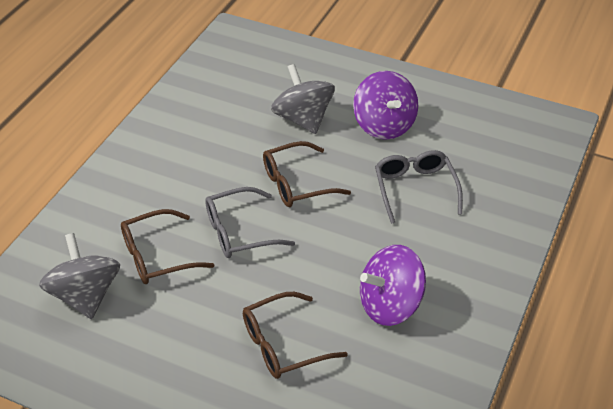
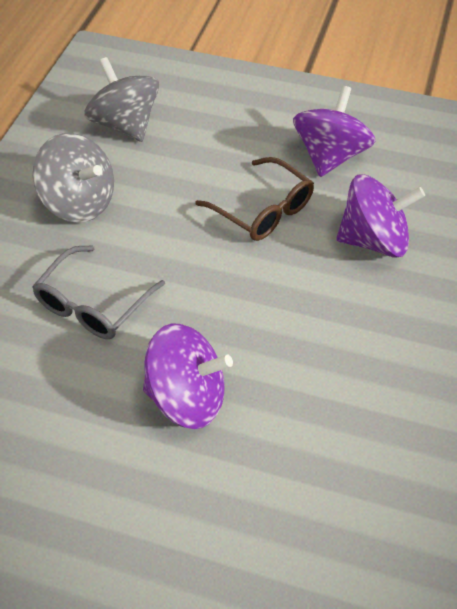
brown glasses: [121,209,214,284] [243,292,348,379] [263,141,351,207] = 3 -> [195,157,314,241] = 1
grey glasses: [205,187,295,258] [375,150,463,224] = 2 -> [32,245,165,339] = 1
purple spinning top: [353,71,418,140] [360,245,426,326] = 2 -> [143,324,233,429] [293,86,376,177] [337,174,425,258] = 3

